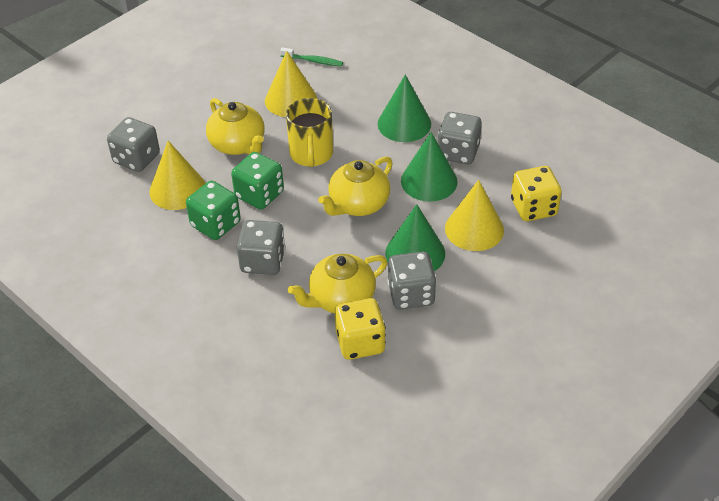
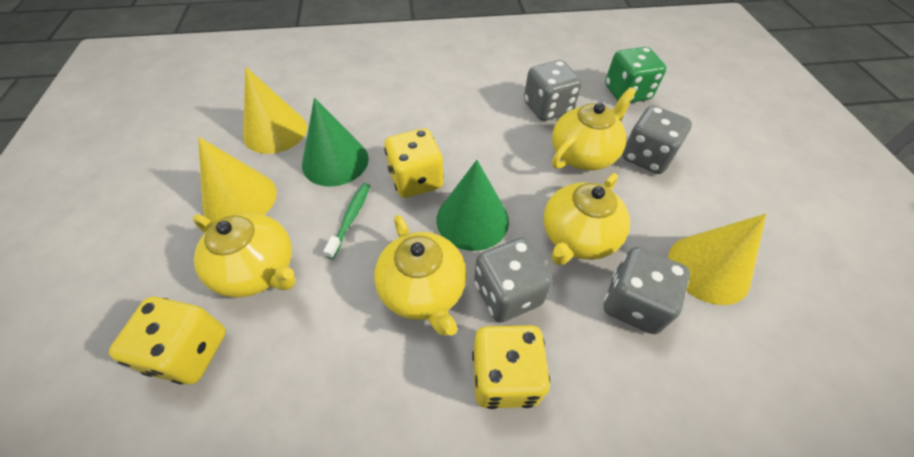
green cone: [378,75,431,142] [385,204,445,271] [401,132,458,202] = 3 -> [302,97,369,187] [436,160,509,251] = 2
green dice: [186,181,241,240] [231,152,284,209] = 2 -> [605,47,666,103] = 1
yellow dice: [335,298,386,360] [511,166,562,221] = 2 -> [109,297,226,384] [384,128,444,198] [472,325,550,409] = 3
yellow mug: [286,98,333,167] = 1 -> none = 0
yellow teapot: [206,98,265,155] [288,254,387,313] [318,156,393,216] = 3 -> [193,213,295,297] [374,215,467,336] [543,173,630,265] [552,87,636,170] = 4

